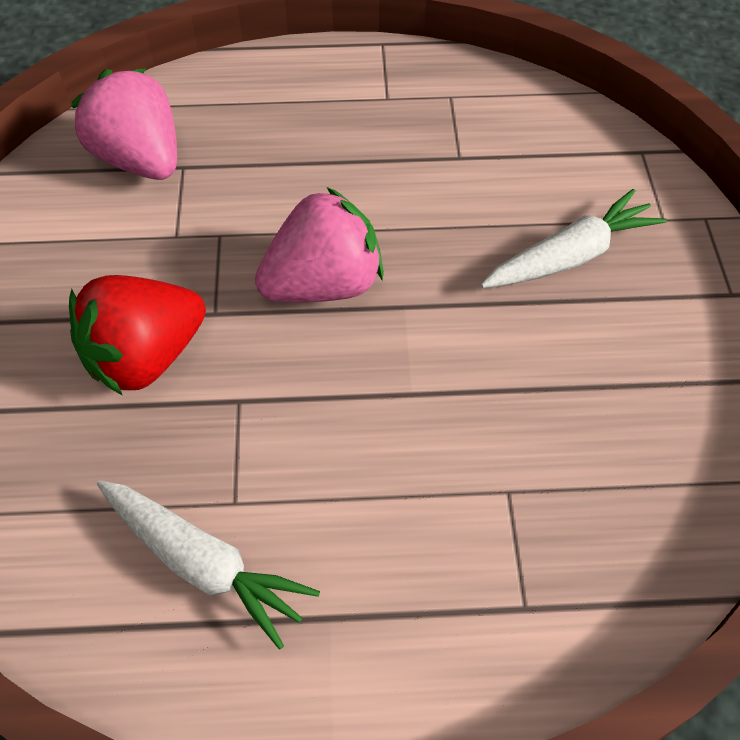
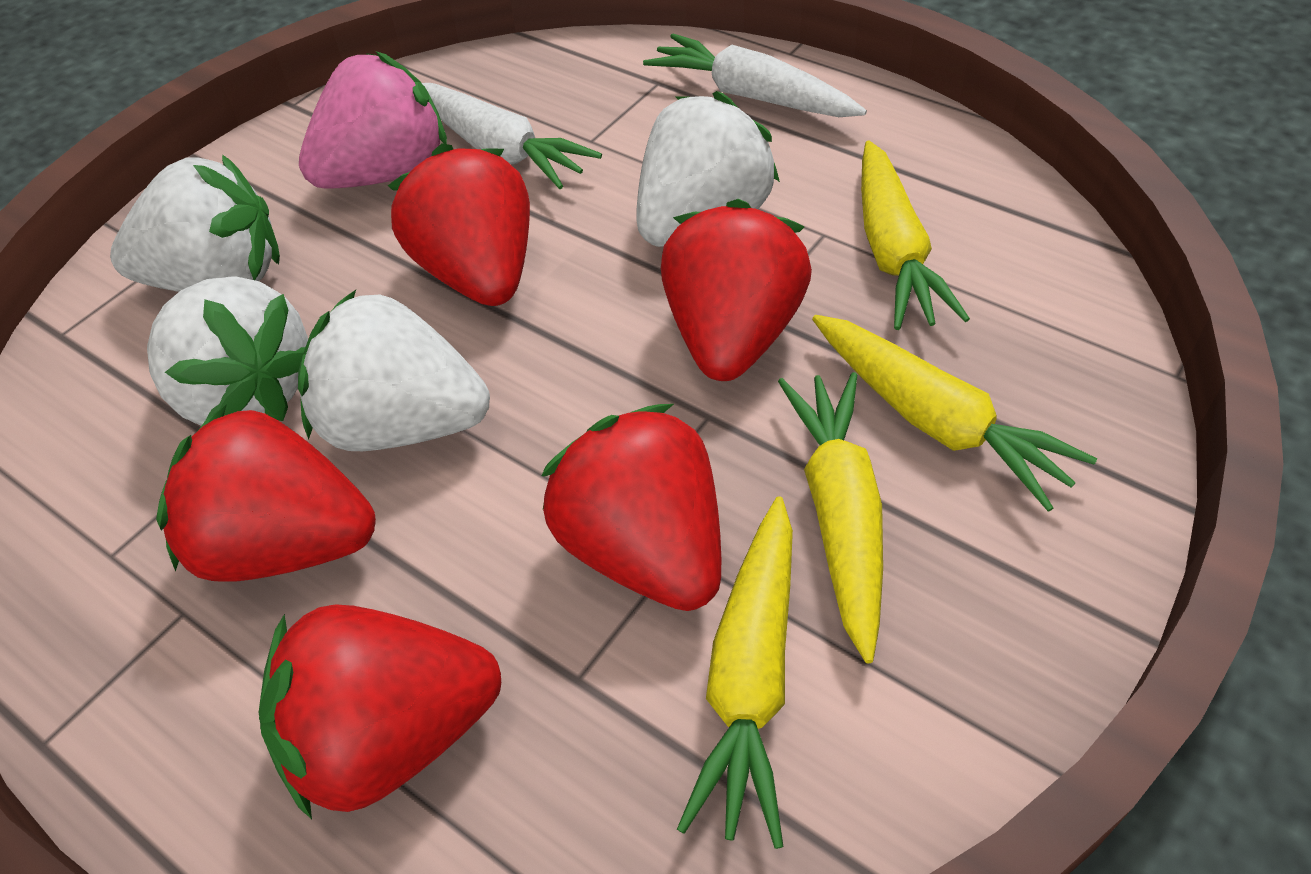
pink strawberry: [71,68,177,180] [255,187,384,302] = 2 -> [299,51,447,189] = 1
red strawberry: [69,275,206,396] = 1 -> [156,404,376,582] [259,604,501,819] [388,143,530,306] [541,404,721,611] [661,199,812,381] = 5
white strawberry: none = 0 -> [110,154,280,292] [147,276,308,426] [298,290,490,451] [636,91,780,247] = 4
yellow carrot: none = 0 -> [677,496,793,849] [778,372,883,663] [812,315,1097,512] [861,140,970,330] = 4

